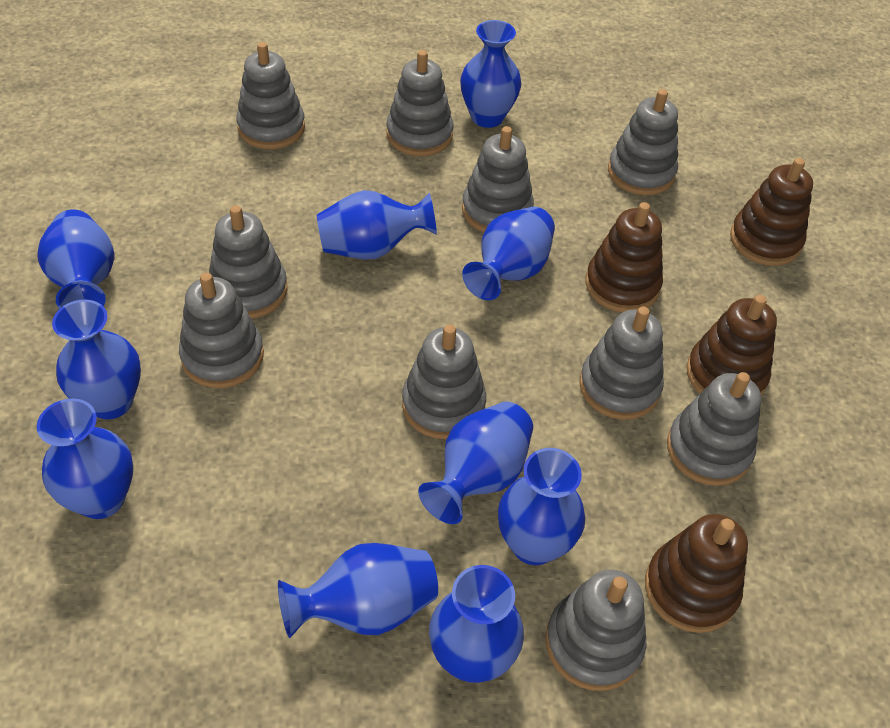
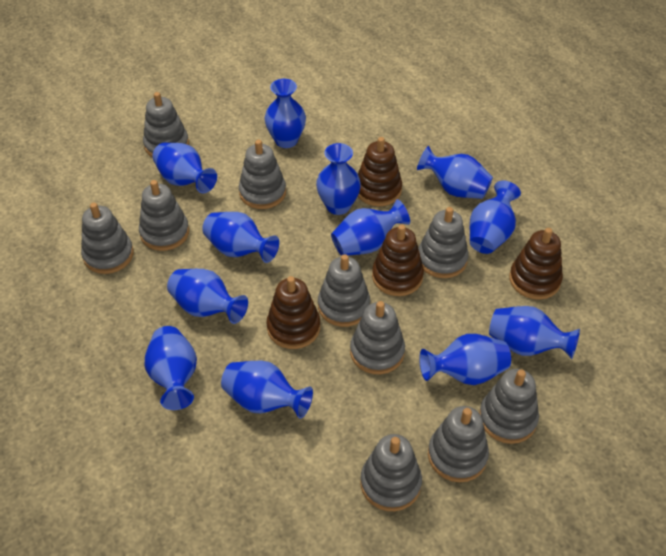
blue vase: [37,210,114,309] [37,398,133,519] [52,300,141,419] [278,543,438,638] [317,190,437,260] [418,402,533,524] [429,565,524,683] [460,20,521,128] [462,207,555,300] [498,448,585,565] = 10 -> [145,326,197,410] [152,143,217,193] [167,269,248,324] [202,212,279,263] [221,361,313,419] [265,79,306,148] [316,143,361,215] [331,199,410,256] [417,146,493,199] [419,334,511,385] [470,181,521,254] [489,306,580,359] = 12

